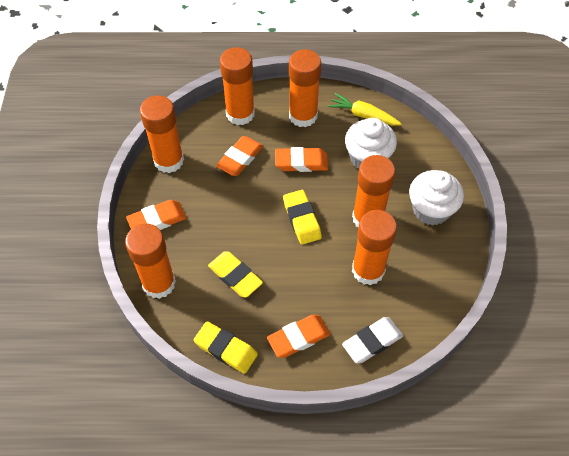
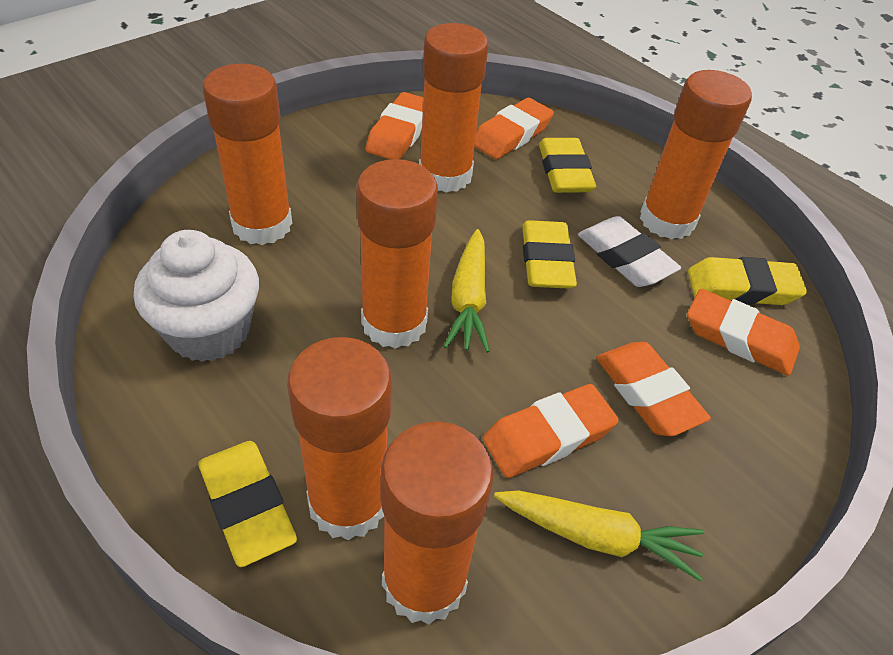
orange eraser: [126,200,186,230] [216,136,263,176] [267,314,331,358] [275,147,328,172] = 4 -> [366,92,424,160] [474,98,554,159] [483,384,619,478] [596,342,711,436] [687,289,800,376] = 5
white cupcake: [345,118,397,169] [409,170,464,226] = 2 -> [134,230,259,362] = 1
yellow carrot: [328,93,402,126] = 1 -> [443,229,490,353] [494,490,704,581] = 2
yellow eraser: [194,321,258,374] [208,251,263,298] [283,190,322,245] = 3 -> [198,441,297,567] [522,220,577,289] [539,138,596,193] [688,257,807,305] = 4

